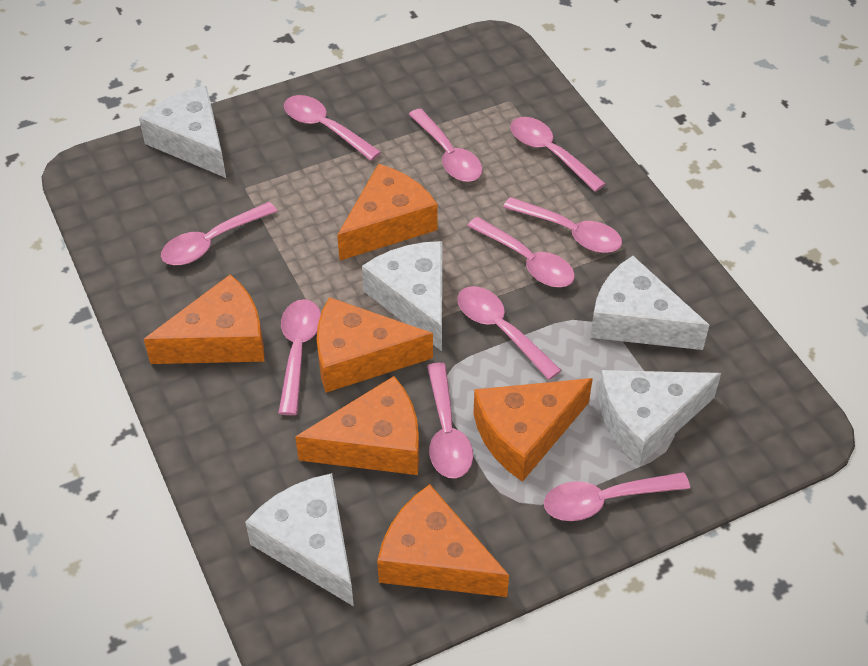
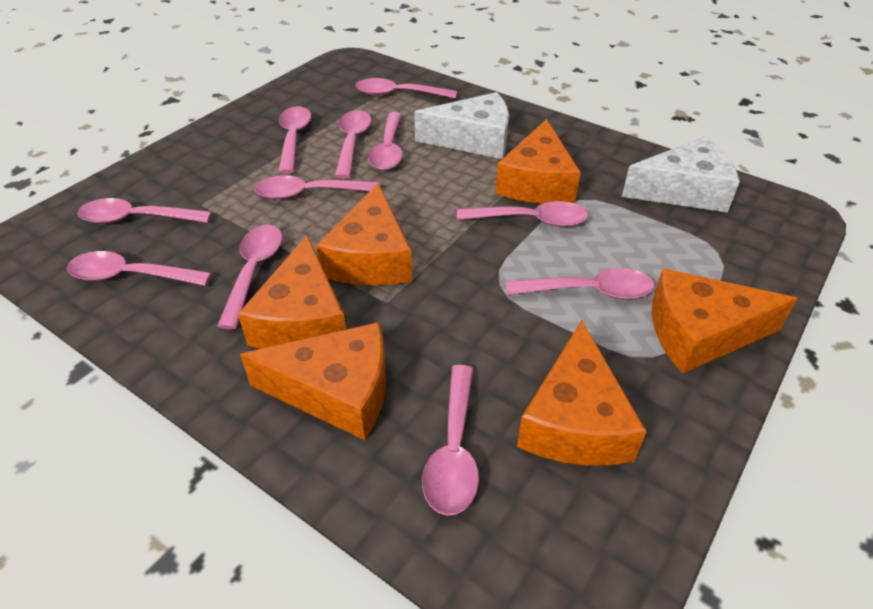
pink spoon: [161,202,278,265] [278,299,321,415] [284,95,381,161] [408,108,482,182] [427,362,473,478] [457,286,562,380] [467,217,575,287] [503,197,622,253] [510,117,606,192] [544,472,690,521] = 10 -> [67,251,212,286] [77,198,212,224] [217,225,283,330] [254,176,380,199] [278,106,311,174] [335,110,371,179] [355,78,457,99] [368,112,403,170] [422,365,479,516] [457,201,588,227] [506,268,654,300] = 11
white cheese: [139,86,226,178] [245,473,354,606] [362,241,442,351] [590,256,709,350] [598,370,721,466] = 5 -> [414,92,509,159] [622,137,740,213] = 2

